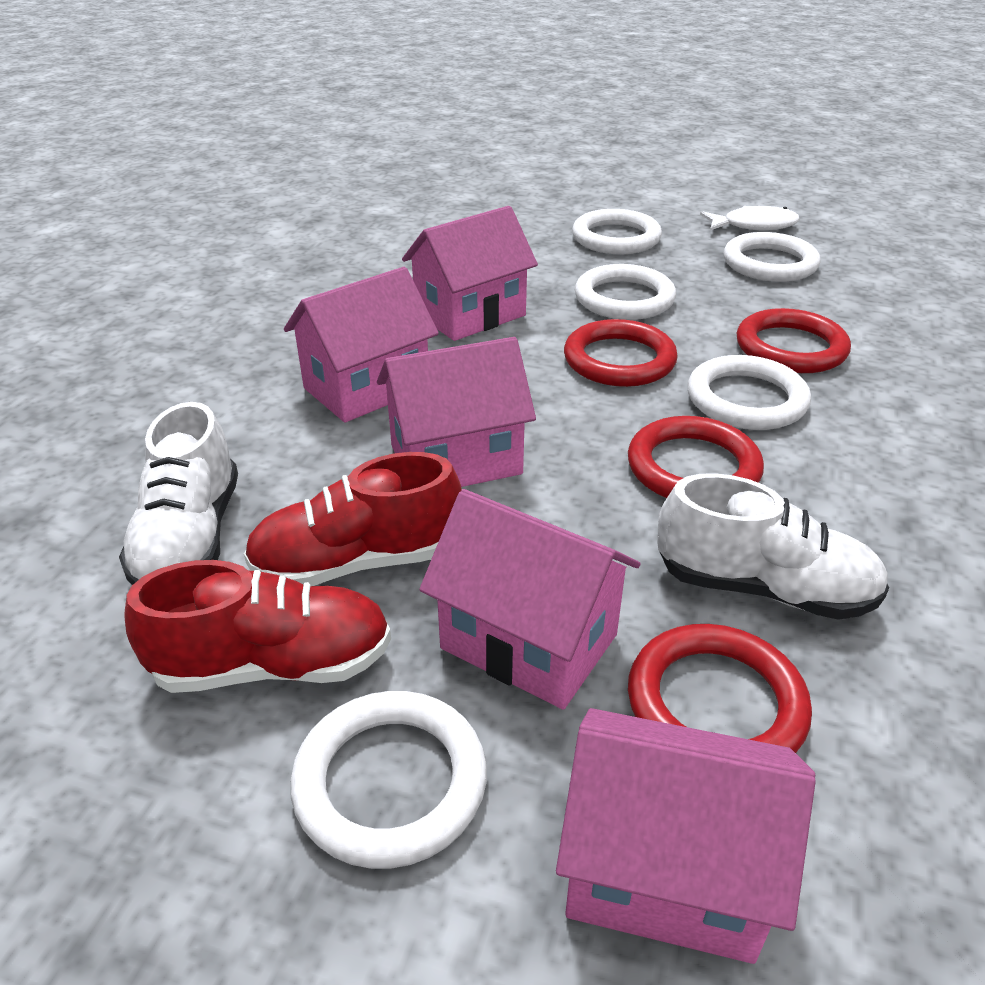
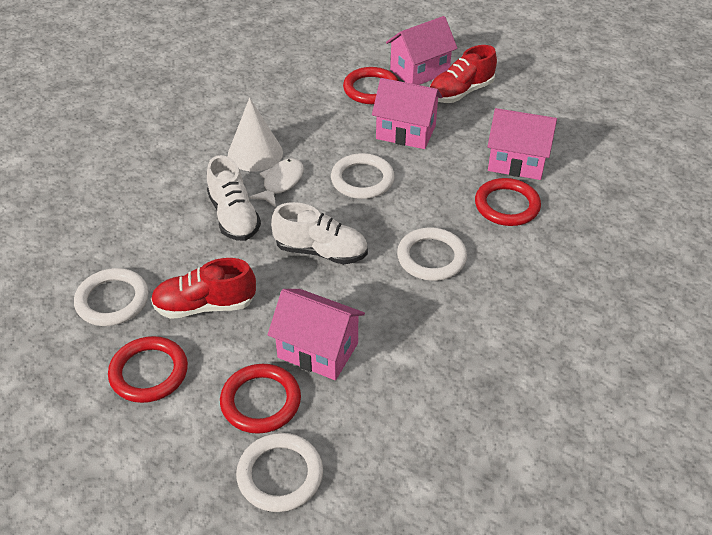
pink house: [284,267,439,422] [377,337,536,487] [402,206,538,341] [419,489,640,710] [556,708,816,964] = 5 -> [268,289,365,380] [372,78,442,149] [386,16,458,85] [487,108,557,180] = 4
white cone: none = 0 -> [228,98,283,171] = 1
white ring: [290,691,487,869] [572,209,662,254] [575,264,676,320] [688,355,811,430] [724,232,821,282] = 5 -> [74,268,148,326] [236,433,323,512] [331,153,395,199] [397,228,467,281] = 4

